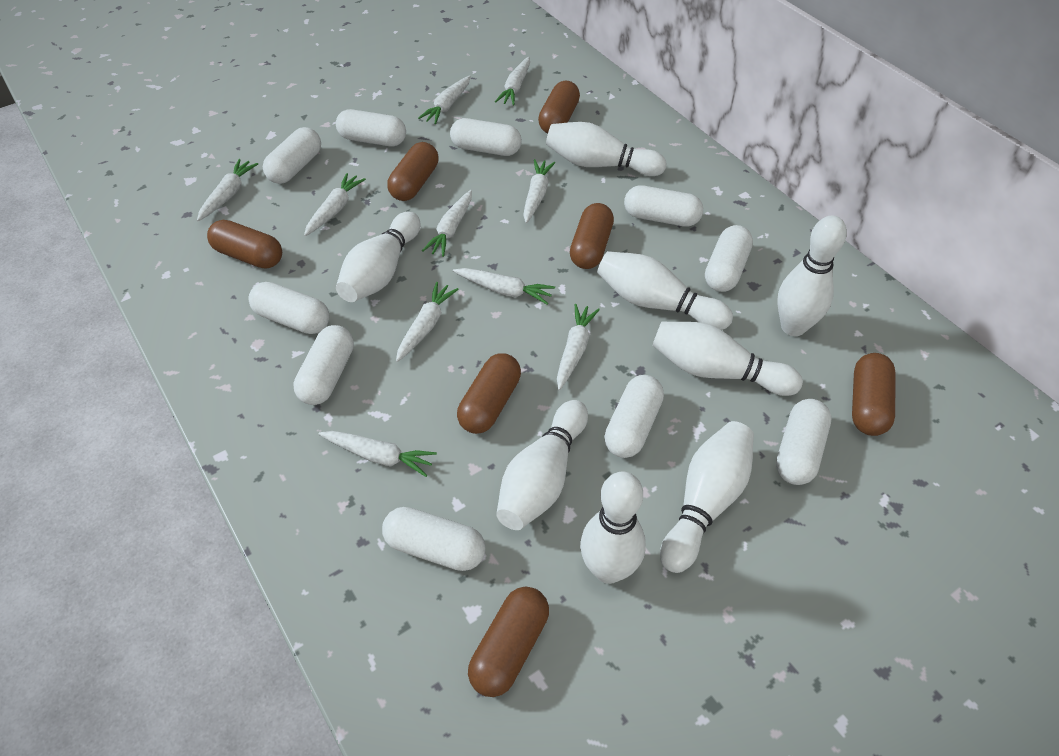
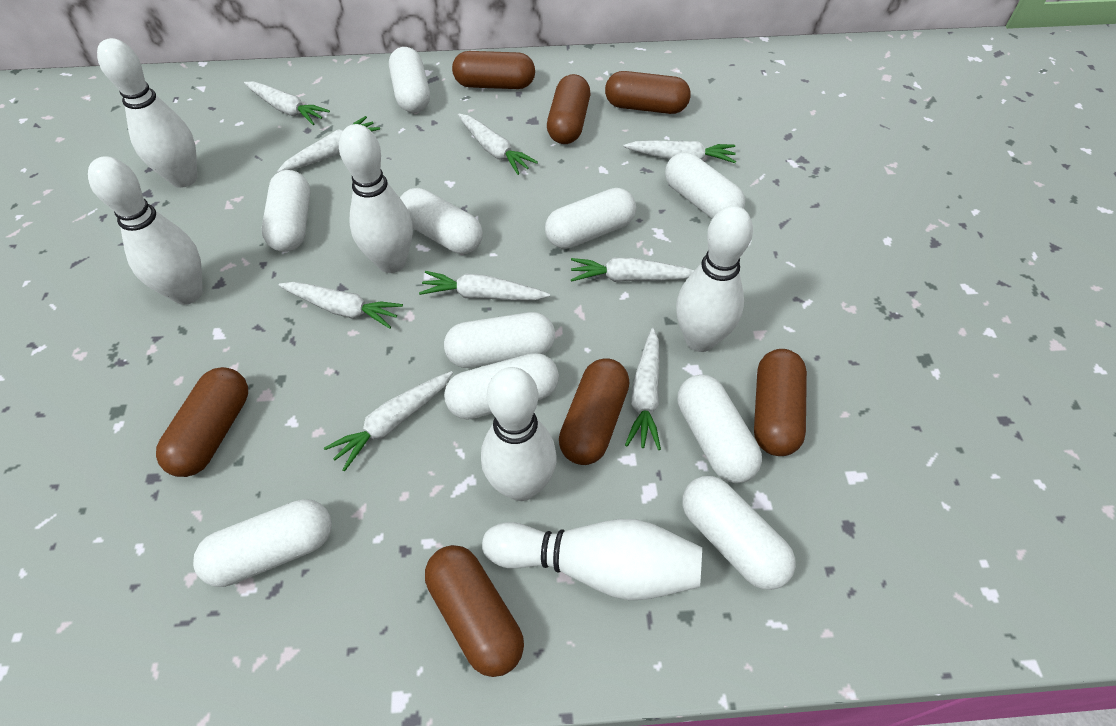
white bowling pin: [336,212,420,302] [496,400,588,530] [546,122,666,176] [580,472,646,584] [597,251,733,330] [652,322,803,396] [660,421,754,573] [777,216,847,336] = 8 -> [88,156,203,305] [97,38,197,188] [339,124,413,273] [481,367,557,501] [482,519,702,600] [676,206,753,352] = 6
white carrot: [197,159,258,221] [304,173,366,236] [318,431,437,477] [396,282,459,362] [418,75,471,124] [422,190,472,257] [453,268,555,305] [495,57,530,106] [523,159,555,223] [557,304,600,390] = 10 -> [244,81,330,125] [277,116,380,173] [278,282,403,329] [324,371,453,471] [419,271,550,300] [458,113,538,175] [571,258,695,282] [623,140,736,163] [625,328,661,450] = 9

